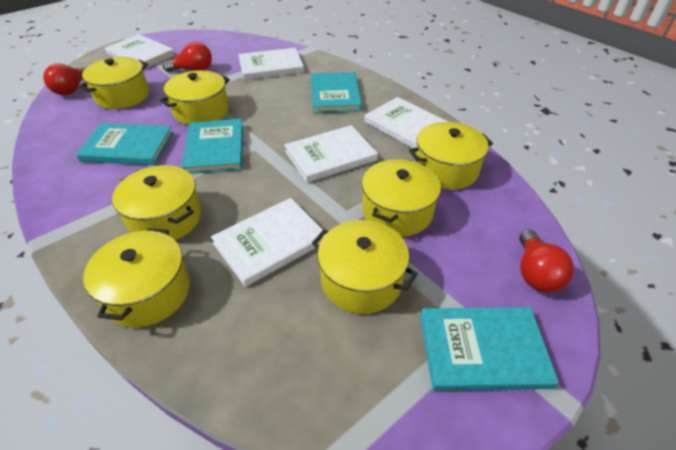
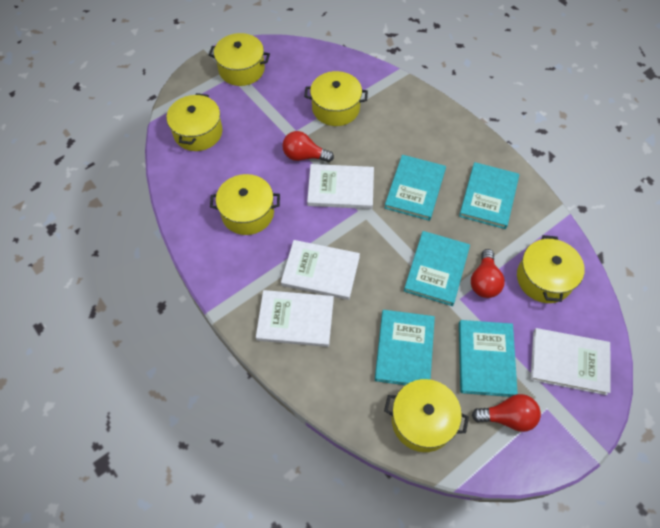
turquoise book: [76,123,173,165] [182,119,243,174] [311,72,362,113] [420,307,559,391] = 4 -> [375,310,435,385] [385,155,446,221] [404,231,470,306] [459,162,519,229] [459,320,518,397] = 5
white book: [105,34,175,68] [211,198,325,287] [238,48,304,80] [284,125,378,183] [364,97,448,148] = 5 -> [256,290,334,347] [281,240,360,300] [307,164,374,209] [530,328,610,395] = 4
yellow pot: [79,57,149,109] [83,228,190,327] [112,165,201,240] [160,70,230,125] [312,220,418,314] [362,159,441,237] [409,122,493,190] = 7 -> [167,93,222,151] [209,33,270,86] [210,174,280,235] [304,71,368,126] [384,379,469,452] [517,235,585,303] = 6

